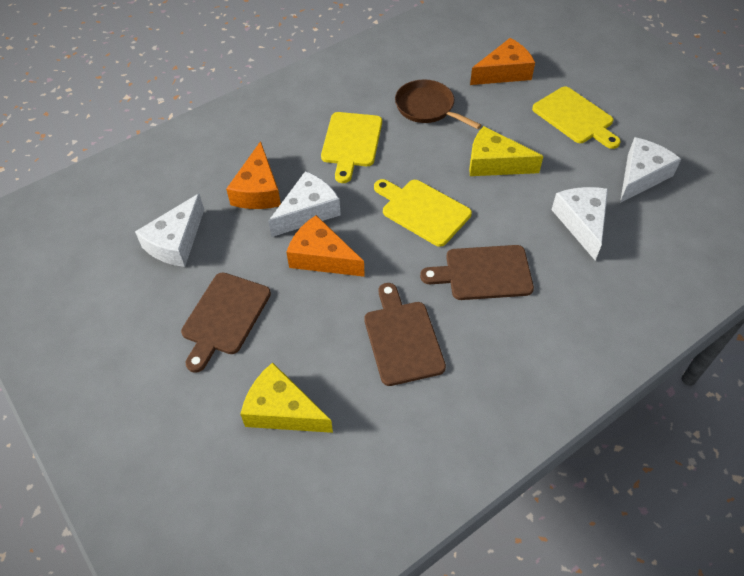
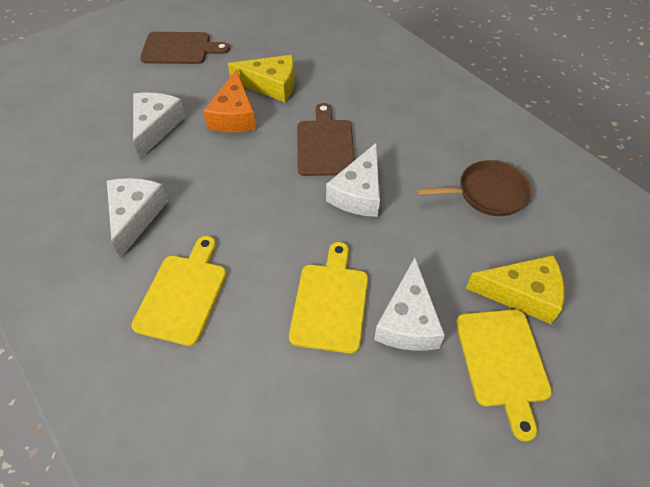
brown cutting board: [181,272,271,373] [364,283,446,386] [420,245,534,300] = 3 -> [140,32,230,64] [297,103,355,176] = 2
orange cheese: [226,141,281,209] [286,215,365,277] [470,38,535,85] = 3 -> [203,70,256,132] = 1

